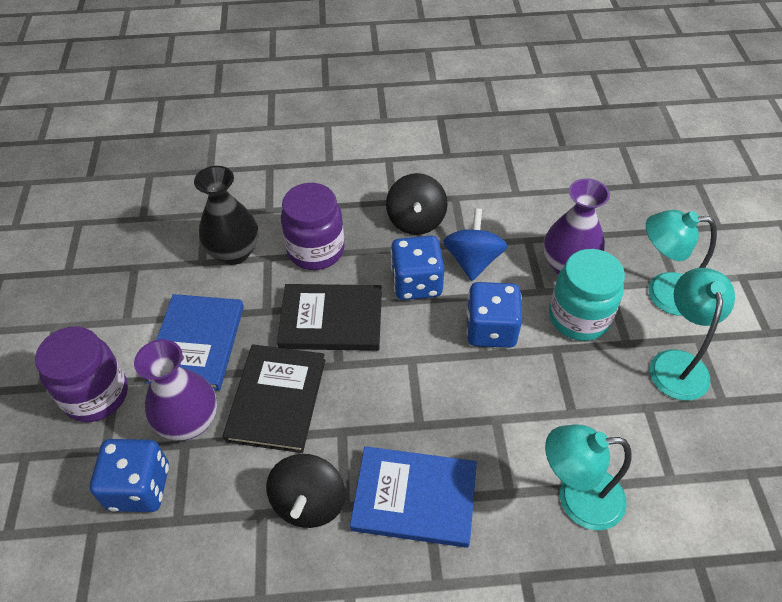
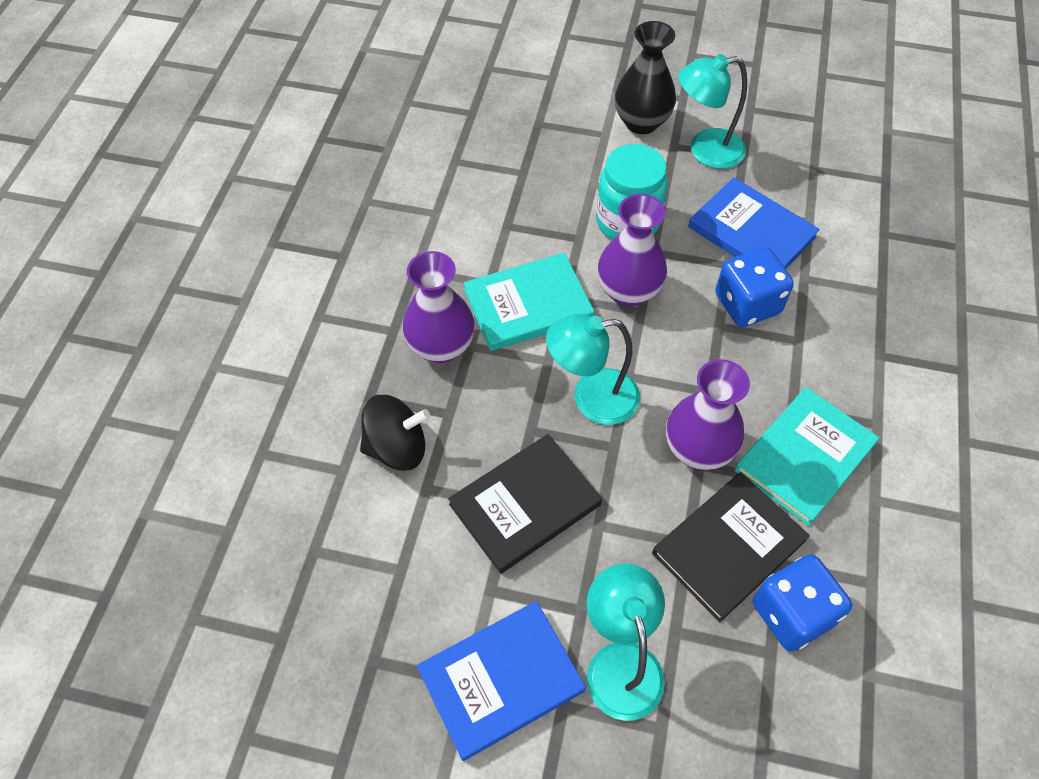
black spinning top: [266,454,346,528] [386,173,448,235] = 2 -> [360,395,430,471] = 1
blue dice: [90,439,169,512] [391,236,445,300] [466,282,522,348] = 3 -> [715,247,794,327] [753,554,852,652] = 2
blue spinning top: [443,208,507,281] = 1 -> none = 0
purple jar: [35,326,128,422] [281,183,344,270] = 2 -> none = 0
purple vase: [134,339,217,441] [543,178,610,275] = 2 -> [402,251,475,363] [597,194,667,307] [666,359,750,470] = 3
turquoise book: none = 0 -> [464,253,594,351] [735,387,879,526] = 2

